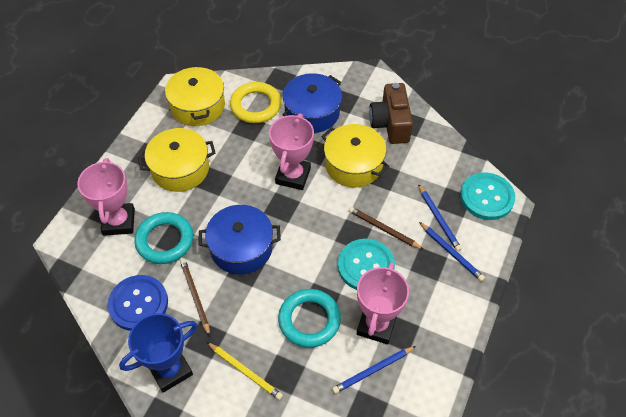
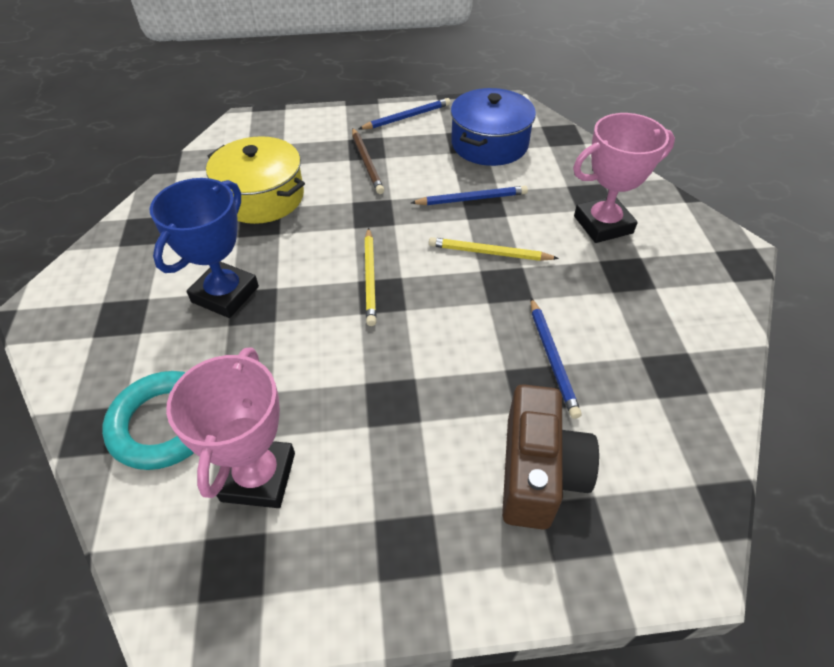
blue button: [108,275,168,331] = 1 -> none = 0
blue pot: [198,205,281,274] [283,73,342,133] = 2 -> [451,88,536,166] = 1
brown pencil: [180,259,210,336] [348,207,424,250] = 2 -> [352,128,384,194] = 1
pink trophy: [77,158,135,236] [269,113,314,190] [357,262,409,344] = 3 -> [166,348,295,508] [573,113,675,243] = 2
turquoise button: [338,239,395,290] [460,173,515,220] = 2 -> none = 0
turquoise ring: [134,212,193,264] [278,289,341,348] = 2 -> [102,371,194,470] = 1
yellow pencil: [207,342,283,400] = 1 -> [364,228,376,326] [429,237,559,261] = 2
yellow pot: [138,128,215,192] [165,65,225,126] [321,124,389,188] = 3 -> [206,136,305,224] = 1
yellow ring: [230,82,281,123] = 1 -> none = 0

